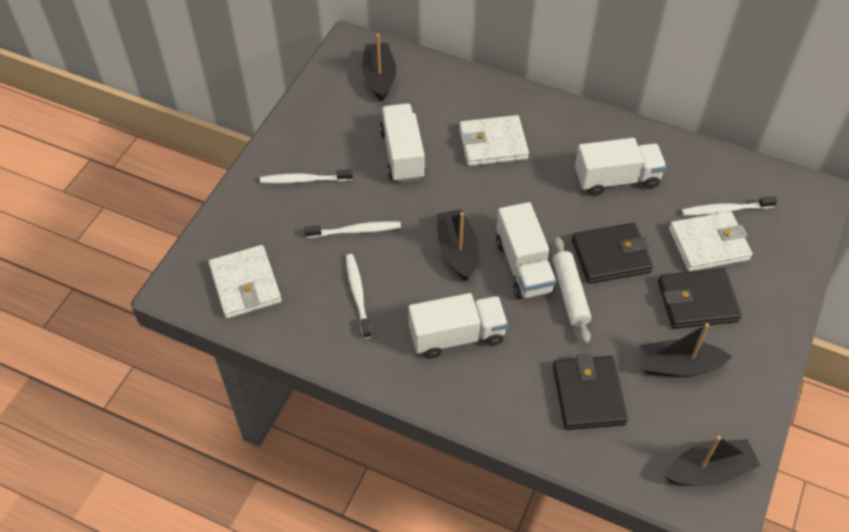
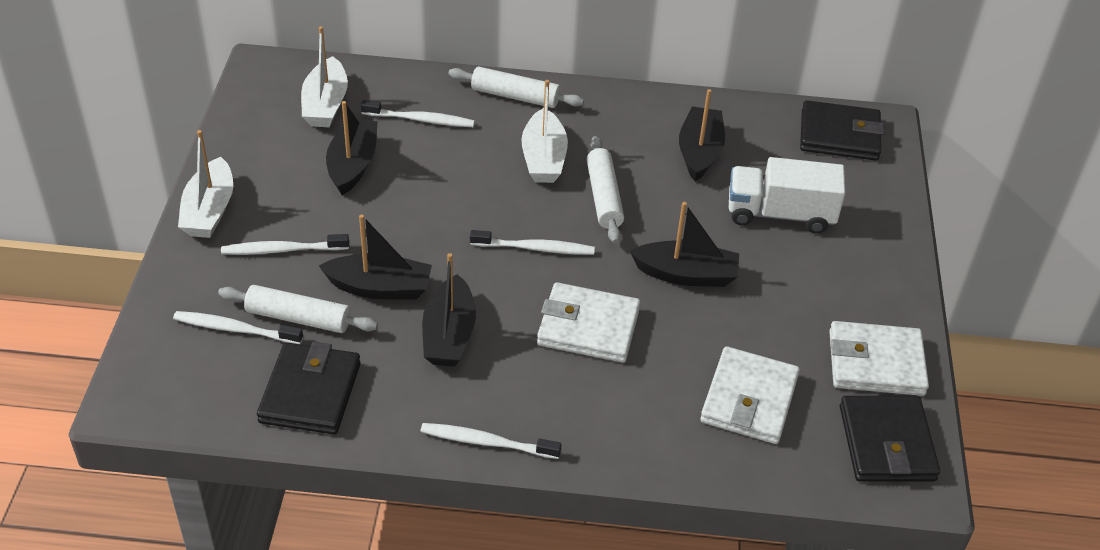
black boat: [362,34,396,101] [437,209,479,281] [639,323,732,377] [664,436,761,486] = 4 -> [319,214,432,300] [326,101,378,195] [422,253,476,367] [630,202,739,287] [679,89,725,181] = 5
white boat: none = 0 -> [178,130,233,238] [301,26,348,127] [521,80,568,183] = 3
white rolling pin: [552,237,591,344] = 1 -> [218,285,378,333] [448,66,584,108] [587,136,624,243] = 3
white toothbrush: [260,169,353,184] [304,221,401,238] [346,254,372,339] [682,196,777,216] = 4 -> [173,311,303,344] [221,234,349,255] [361,100,475,127] [420,423,562,459] [470,230,595,255] = 5
white truck: [380,103,426,183] [408,293,508,359] [496,202,556,299] [575,138,666,196] = 4 -> [729,157,845,234] = 1

